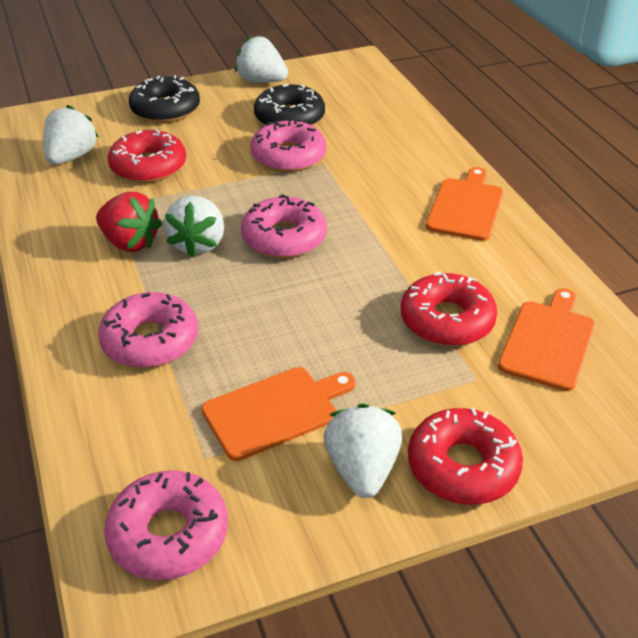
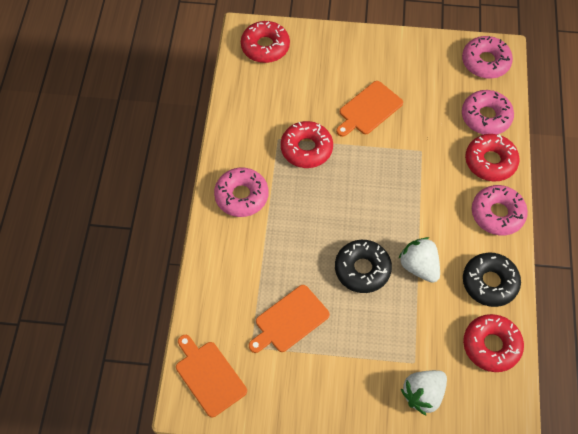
red donut: [108,129,186,183] [401,271,497,346] [408,407,523,505] = 3 -> [241,21,290,63] [281,121,333,168] [463,314,524,372] [465,134,520,181] = 4
red strawberry: [96,192,162,252] = 1 -> none = 0
white strawberry: [43,105,99,165] [164,196,224,258] [235,36,288,83] [324,404,402,498] = 4 -> [398,237,440,283] [401,370,447,415] = 2

